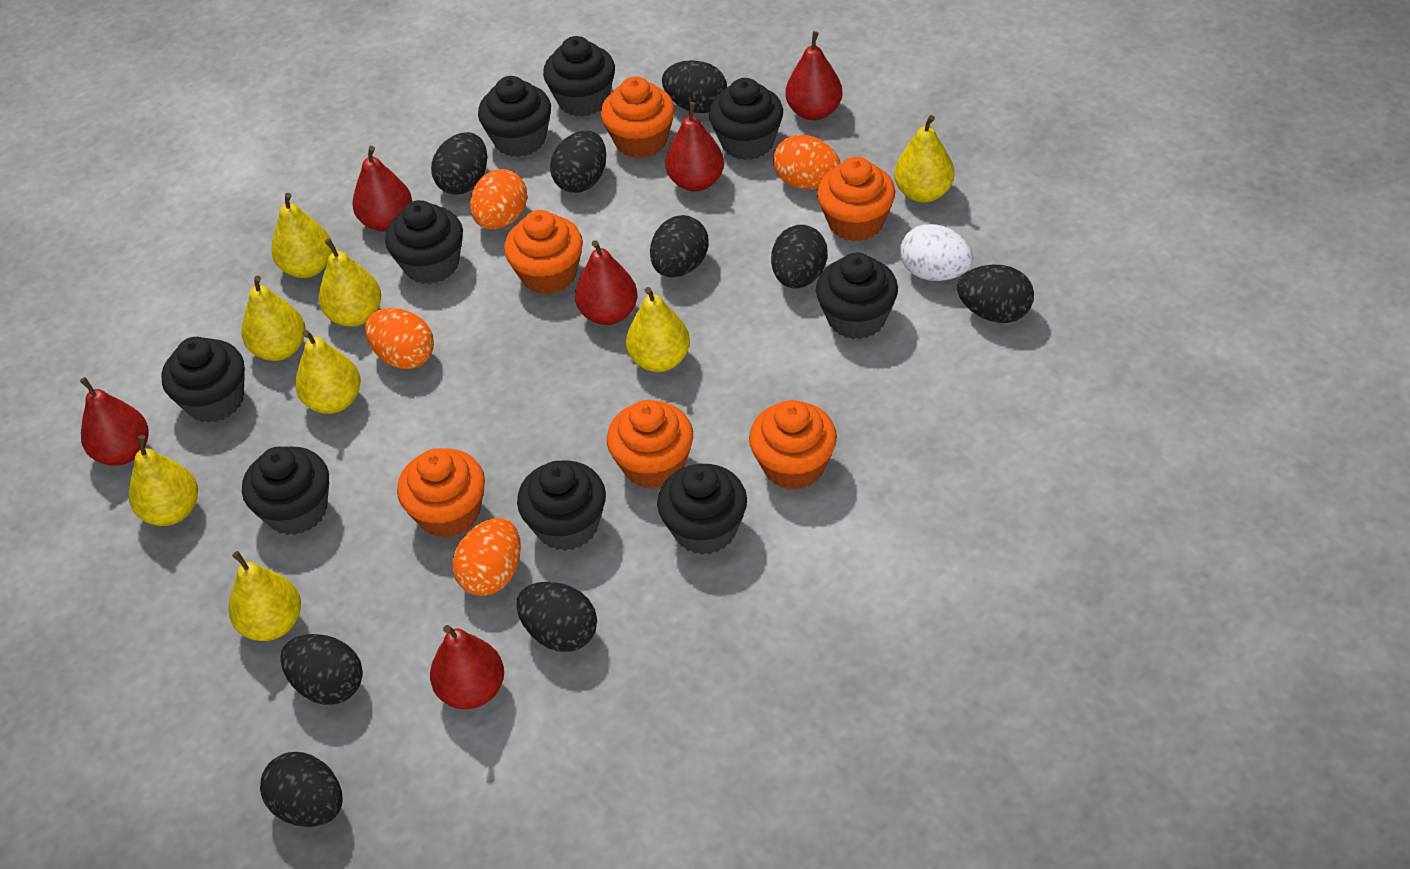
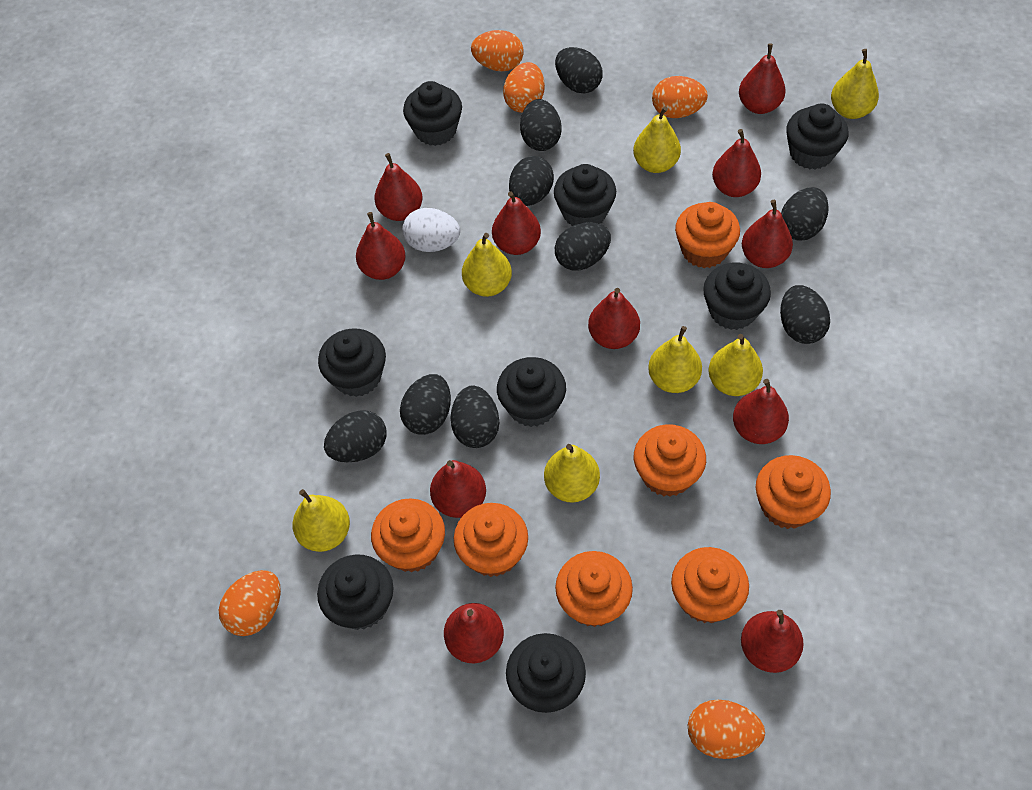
black cupcake: [161,337,245,423] [242,446,329,535] [385,200,463,284] [478,76,551,157] [517,460,606,551] [543,36,615,117] [657,464,747,555] [709,78,783,160] [816,253,898,339] = 9 -> [317,554,394,630] [318,328,386,397] [403,81,462,146] [497,357,566,427] [506,633,586,713] [554,164,616,226] [703,263,771,330] [786,103,848,170] = 8
orange cupcake: [397,449,485,538] [504,210,583,295] [601,76,675,158] [607,400,693,489] [749,400,837,490] [817,157,896,241] = 6 -> [371,498,445,573] [454,503,528,577] [555,551,633,627] [634,424,706,497] [671,547,749,623] [675,202,740,268] [756,455,831,529] = 7
orange egg: [365,308,434,369] [453,518,521,596] [470,169,527,229] [773,135,841,189] = 4 -> [219,570,281,636] [471,30,523,72] [503,62,545,113] [652,76,708,118] [688,700,765,759] = 5
red pear: [80,377,149,466] [352,146,412,231] [430,625,504,709] [575,240,638,325] [665,102,724,191] [786,31,843,120] = 6 -> [356,212,406,280] [374,153,423,221] [430,460,486,518] [444,603,504,663] [492,191,541,255] [588,288,640,349] [712,129,761,197] [733,379,789,444] [739,44,786,114] [741,610,804,673] [742,200,793,268] = 11
yellow pear: [129,435,198,526] [228,551,301,641] [241,276,305,361] [271,193,332,278] [295,330,361,414] [319,238,381,327] [626,287,690,372] [894,115,954,202] = 8 -> [292,489,350,552] [462,233,512,297] [544,444,600,503] [633,106,681,173] [648,326,702,393] [708,334,763,396] [831,49,879,119] = 7

